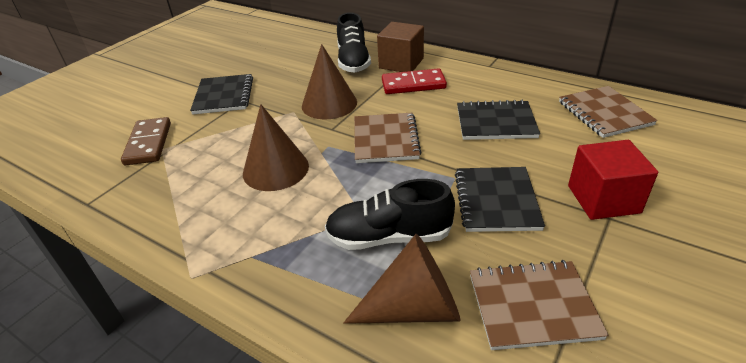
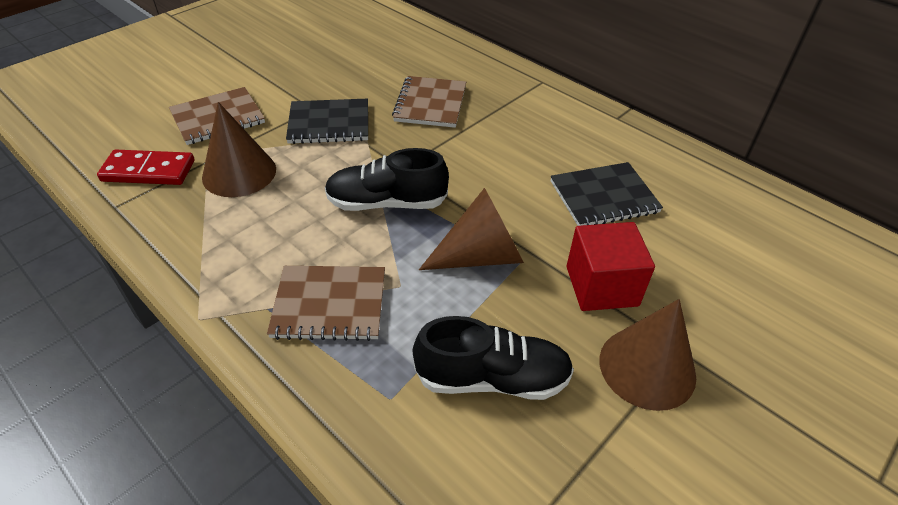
black notebook: [190,74,253,114] [455,167,545,232] [457,100,540,140] = 3 -> [286,99,368,144] [551,162,663,226] = 2
brown cube: [377,22,424,72] = 1 -> none = 0
brown domino: [121,117,171,165] = 1 -> none = 0

